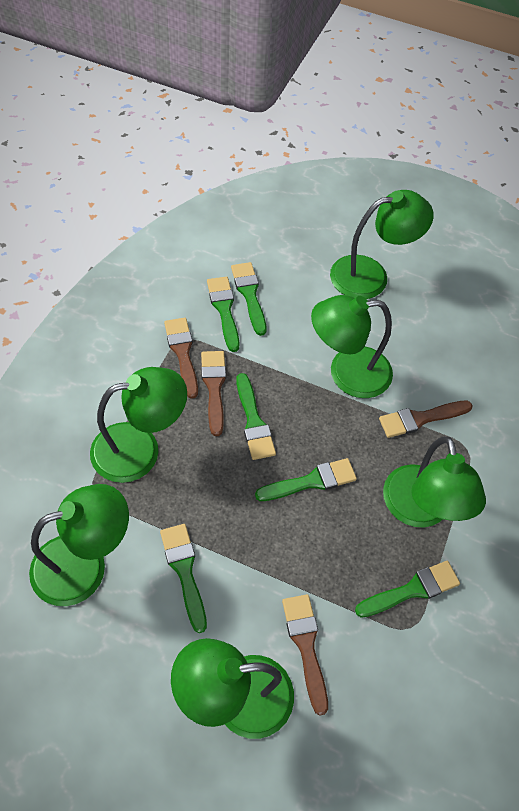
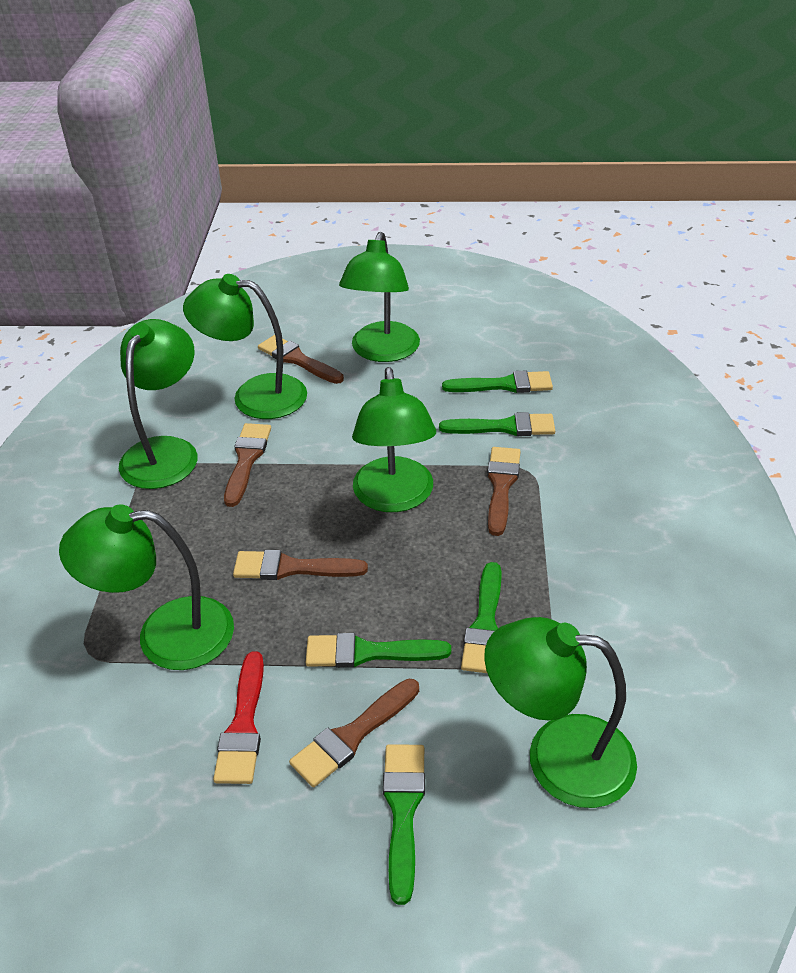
brown brush: [164,318,198,399] [201,351,226,436] [282,594,328,716] [379,401,472,438] = 4 -> [224,423,271,507] [233,550,368,580] [258,335,344,384] [289,679,419,787] [487,447,521,536] = 5
green brush: [160,524,207,633] [207,277,240,352] [231,262,266,336] [236,373,276,460] [255,458,357,501] [355,561,460,618] = 6 -> [306,633,451,668] [383,744,425,905] [439,412,555,436] [442,370,553,393] [461,562,502,673] = 5
red brush: none = 0 -> [213,651,264,784] = 1

